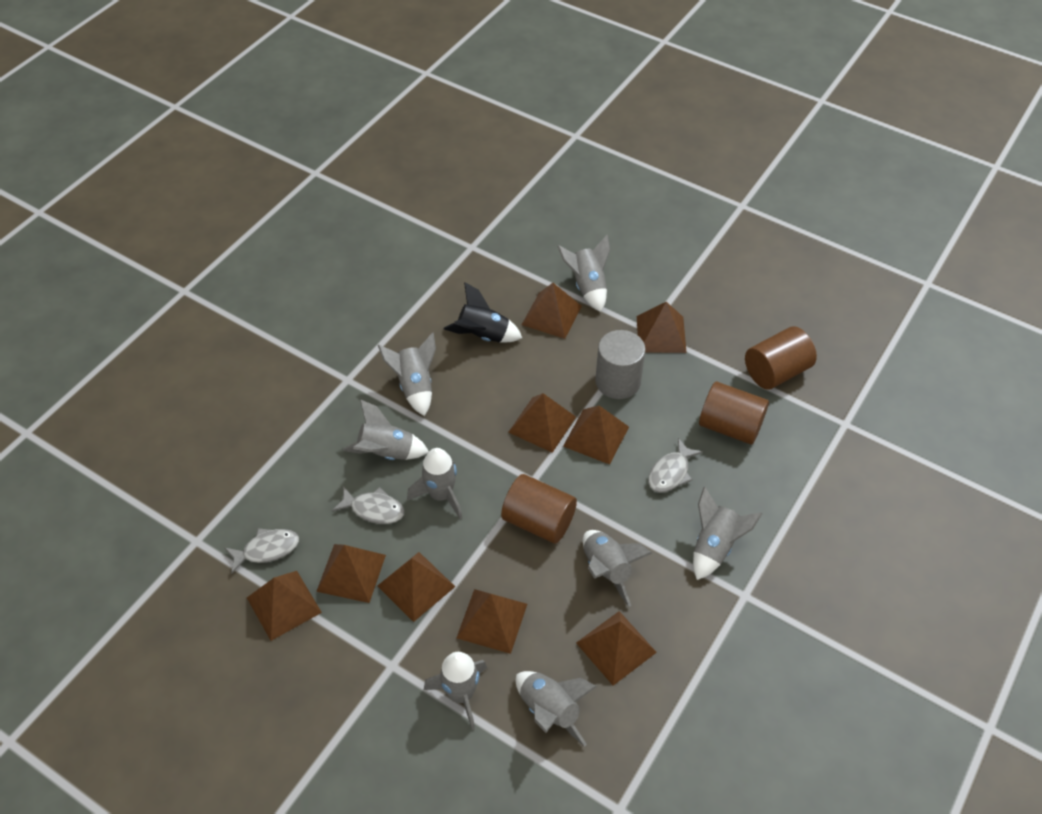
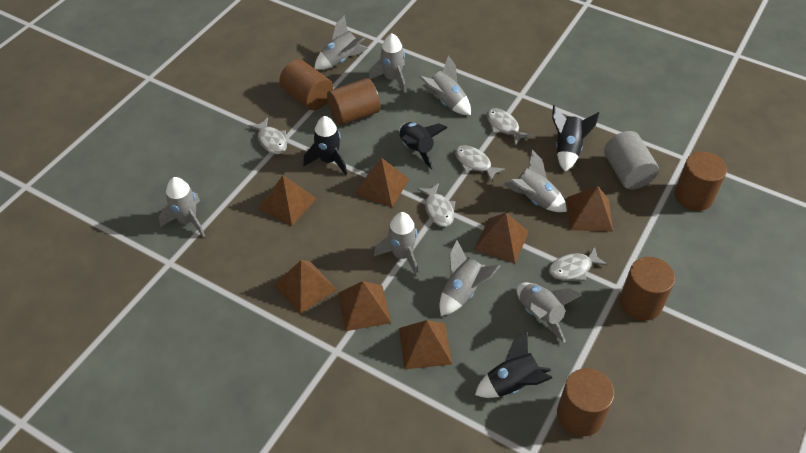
black rocket: [444,282,522,342] = 1 -> [303,116,347,175] [399,122,448,170] [475,330,552,398] [552,105,599,172] = 4
brown cylinder: [501,474,577,544] [699,382,769,444] [745,326,817,390] = 3 -> [279,59,333,110] [327,78,380,126] [557,368,614,436] [620,257,675,321] [674,151,727,211] = 5
brown pyramid: [247,571,322,641] [316,544,386,603] [378,552,455,622] [457,589,527,654] [508,393,576,453] [522,283,582,339] [563,406,629,465] [576,611,657,686] [637,302,687,353] = 9 -> [258,175,317,226] [274,260,337,314] [338,281,391,331] [355,158,409,207] [399,320,452,369] [474,213,529,264] [567,186,613,232] = 7
grey fish: [225,528,299,574] [332,486,405,524] [648,438,703,493] = 3 -> [249,117,287,154] [417,183,456,227] [455,145,505,182] [487,108,532,145] [549,247,608,281] = 5

